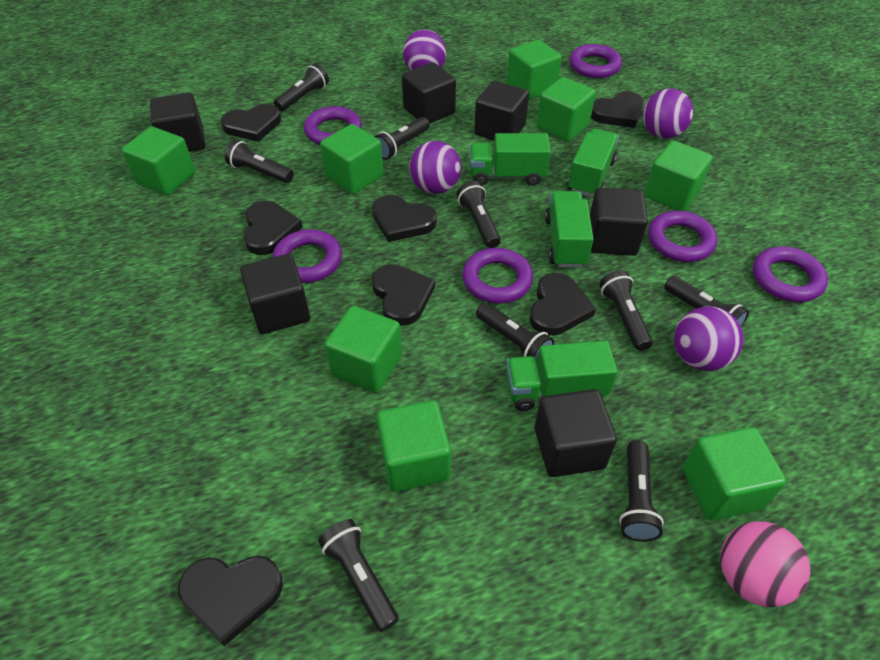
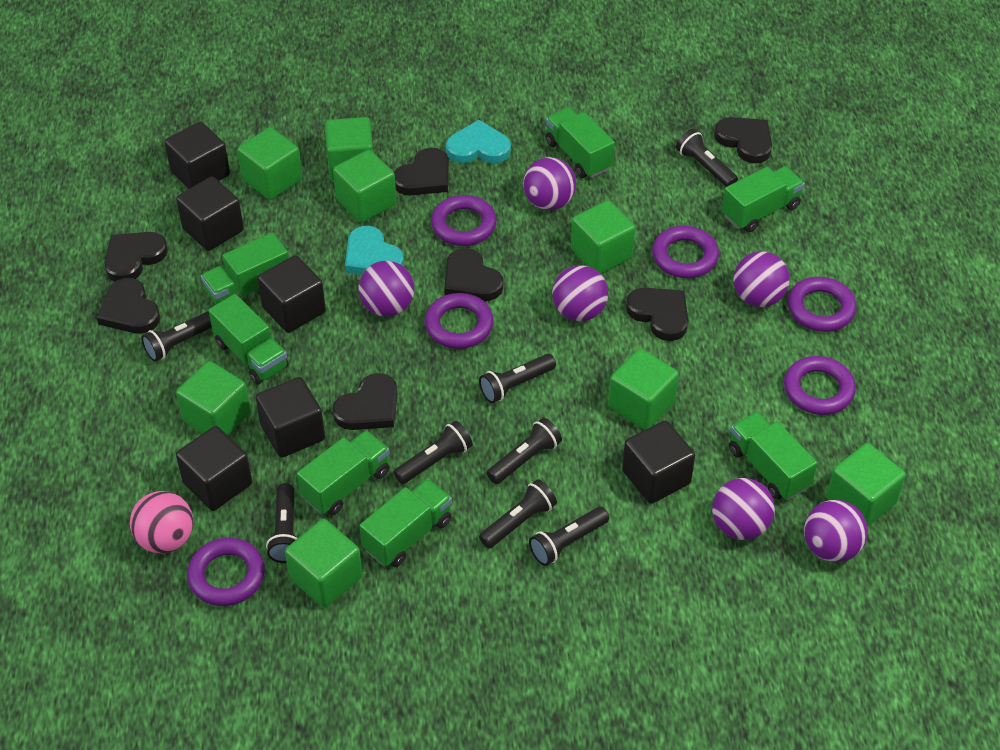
black flashlight: [225,140,294,183] [274,63,329,111] [318,519,399,632] [375,117,430,160] [457,181,501,248] [476,303,554,361] [599,270,653,351] [619,440,664,542] [664,276,749,327] = 9 -> [141,311,212,362] [266,483,298,563] [394,421,473,484] [479,354,556,403] [479,479,557,549] [487,418,562,484] [529,507,609,566] [676,129,738,187] = 8
green truck: [470,133,551,186] [506,340,618,411] [545,191,594,268] [567,129,619,197] = 4 -> [201,233,289,305] [208,294,289,385] [297,430,390,515] [359,479,452,567] [545,107,615,178] [722,166,805,232] [729,412,817,500] = 7
purple ball: [403,29,446,70] [409,141,461,194] [643,88,693,139] [674,307,743,371] = 4 -> [358,261,415,317] [523,157,576,210] [552,265,608,321] [712,478,775,540] [733,251,790,307] [804,500,868,562] = 6
turquoise heart: none = 0 -> [345,226,404,275] [446,120,511,163] = 2

